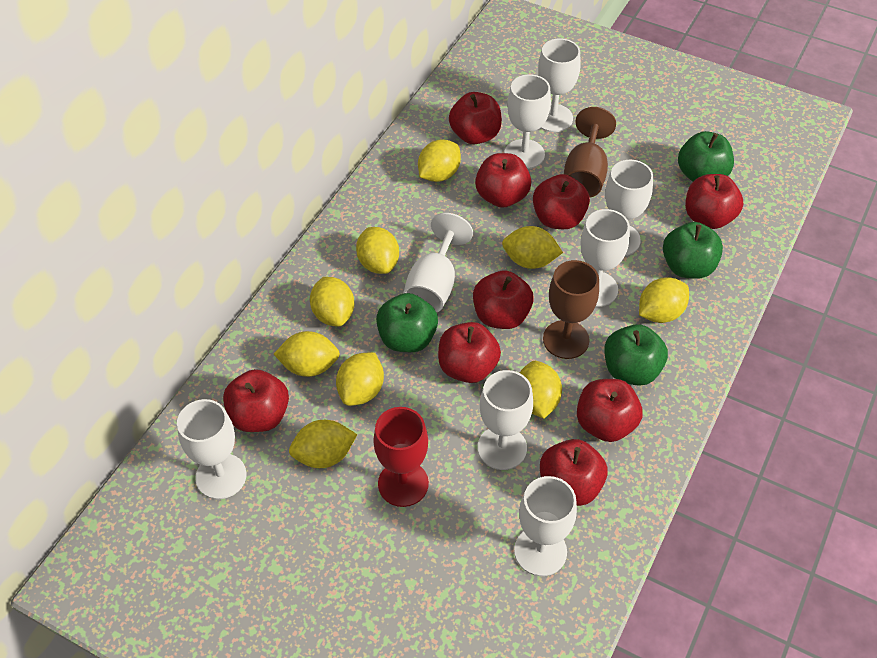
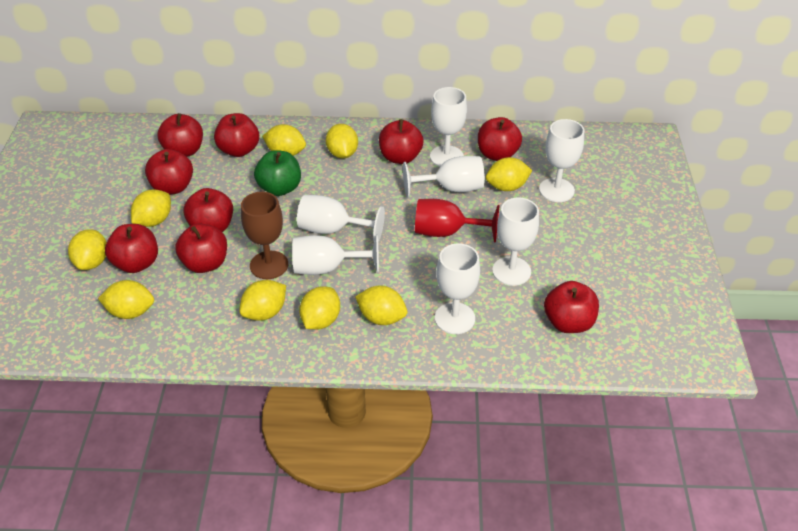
brown goblet: [543,260,599,359] [564,107,616,198] = 2 -> [241,192,288,279] = 1
green apple: [376,293,438,352] [604,324,668,386] [663,222,723,279] [678,131,734,182] = 4 -> [254,150,301,196] = 1
white goblet: [177,399,247,499] [403,213,473,313] [478,370,533,470] [504,74,551,169] [514,476,577,576] [538,38,580,132] [581,209,630,307] [605,160,653,256] = 8 -> [292,234,379,275] [297,195,385,242] [403,156,485,198] [430,87,467,167] [435,243,480,334] [492,198,539,286] [539,119,584,202] = 7

